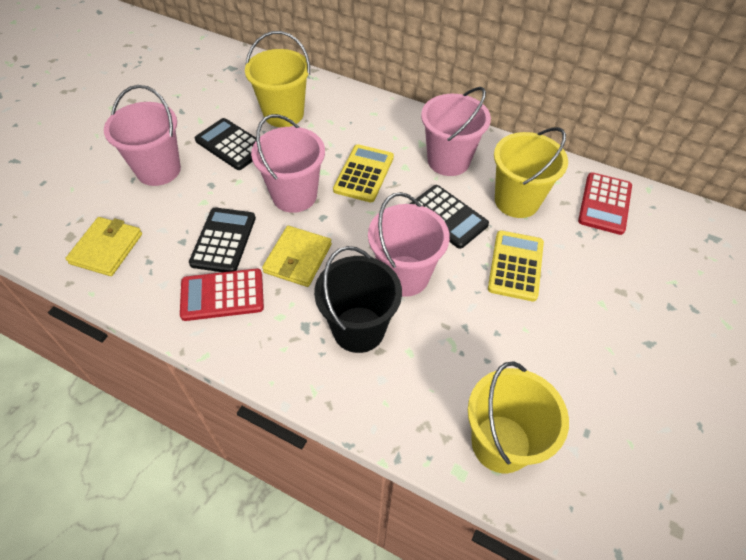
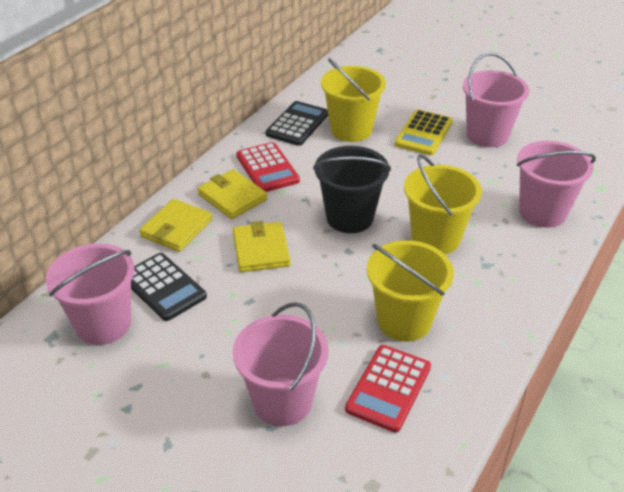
black calculator: [189,208,256,272] [195,118,256,170] [410,185,489,249] = 3 -> [131,253,207,321] [266,101,328,146] = 2
yellow calculator: [333,144,394,202] [488,230,544,302] = 2 -> [395,110,453,155] = 1
yellow wallet: [65,217,142,276] [262,226,332,287] = 2 -> [139,199,213,252] [198,169,268,219] [233,221,291,272] = 3

